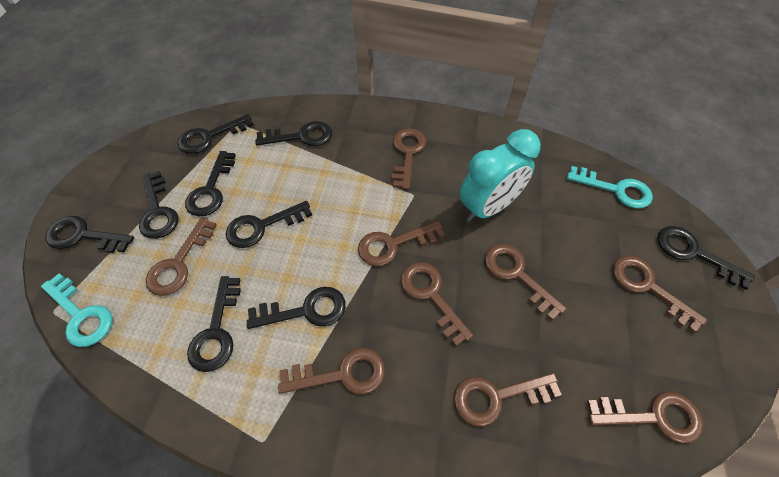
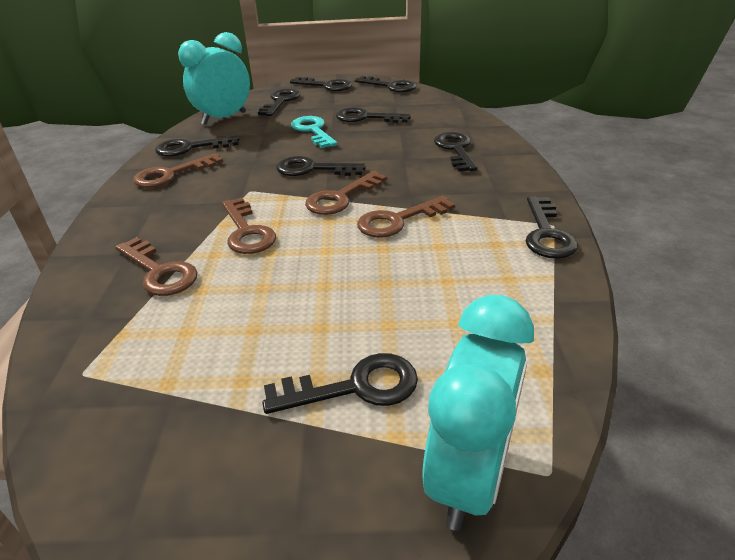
brown key: [146,217,217,296] [278,348,385,395] [358,221,445,266] [392,129,426,190] [401,262,473,346] [454,373,562,427] [485,244,567,320] [587,392,703,443] [613,256,707,333] = 9 -> [115,237,198,296] [133,153,223,188] [222,198,276,254] [305,171,387,215] [357,196,455,238] = 5
turquoise clock: [460,129,540,222] = 1 -> [178,32,250,125] [423,295,534,531] = 2
turquoise key: [41,273,112,347] [567,166,653,208] = 2 -> [291,116,338,148] = 1

